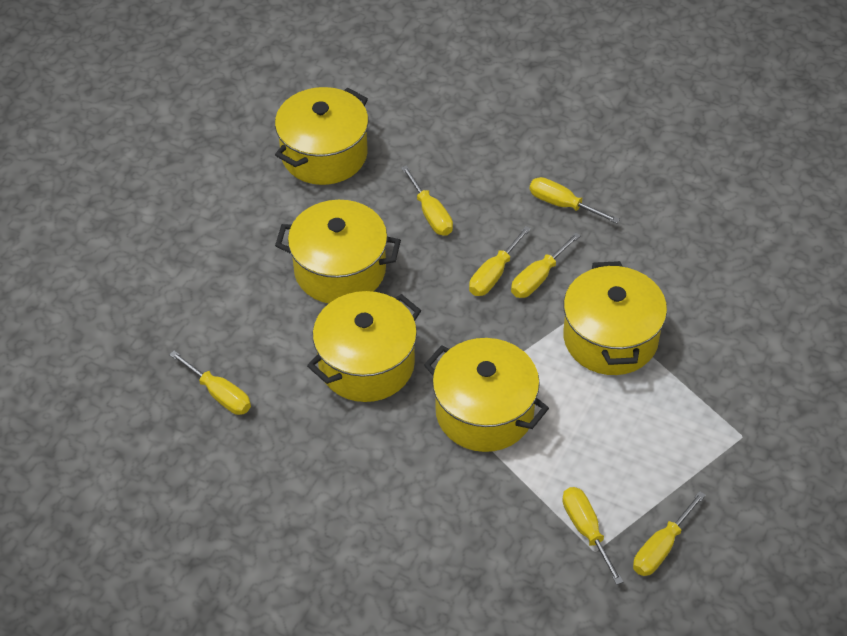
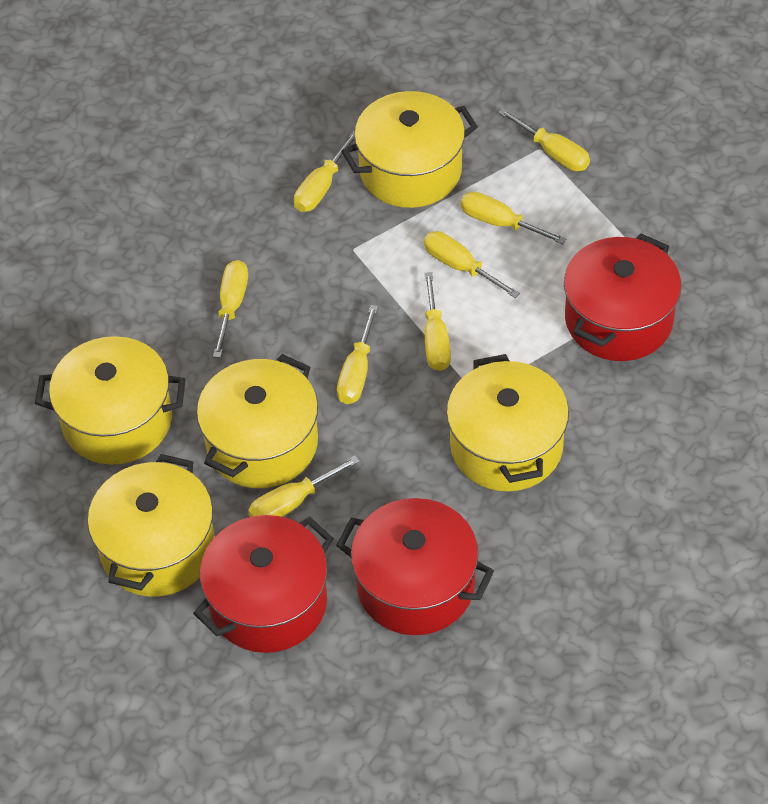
red pot: none = 0 -> [193,515,334,653] [336,498,494,635] [564,234,682,361] = 3
yellow screwdriver: [169,350,251,415] [401,165,453,236] [469,226,531,296] [511,232,581,298] [530,177,620,224] [562,487,623,585] [633,491,706,576] = 7 -> [213,260,248,358] [248,455,360,517] [294,131,355,212] [337,305,378,404] [424,231,520,298] [424,272,451,371] [461,192,566,244] [498,108,590,171] = 8

